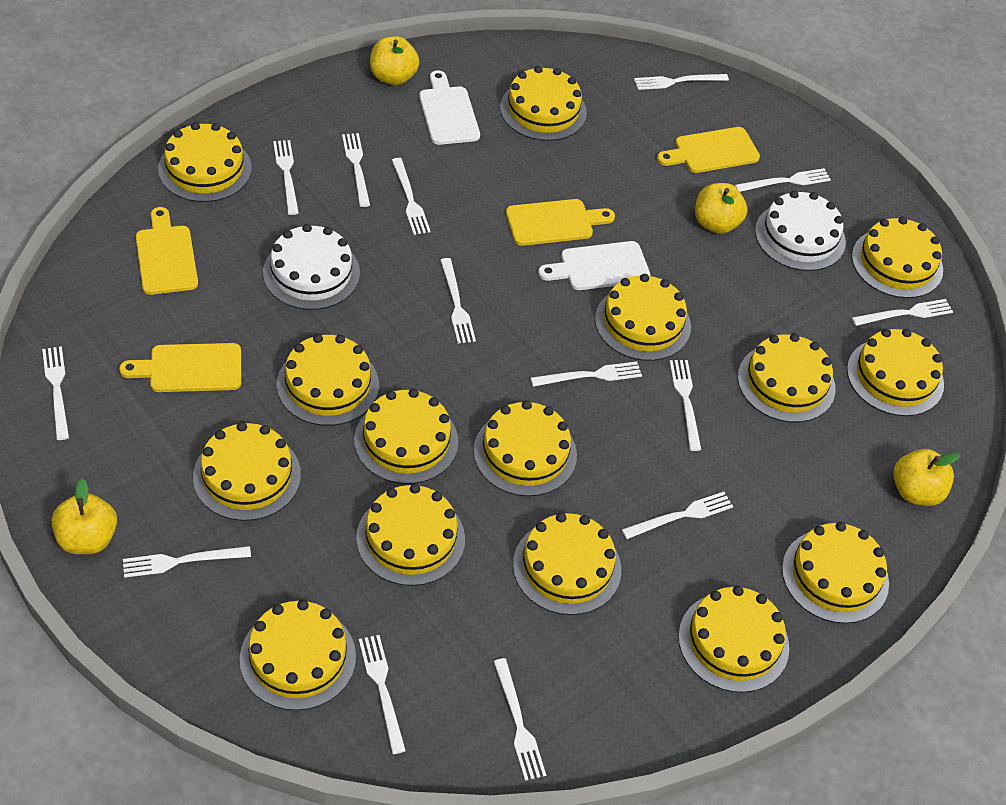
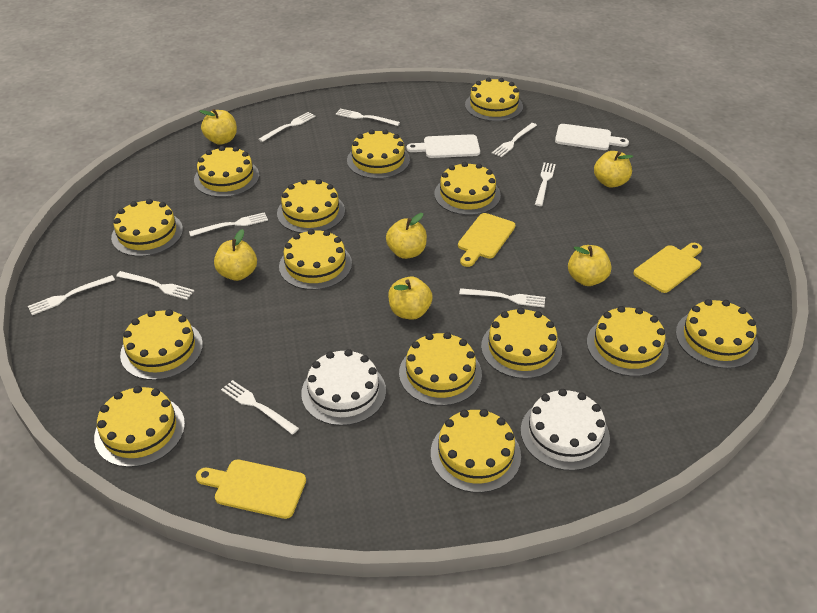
white fork: [42,346,69,440] [123,546,251,578] [273,140,299,215] [342,133,370,207] [359,635,406,754] [392,158,431,235] [440,258,476,343] [493,658,546,781] [531,361,642,387] [622,492,733,539] [634,74,729,90] [669,360,701,451] [735,168,831,192] [852,299,953,326] = 14 -> [28,275,115,315] [116,271,194,300] [189,212,268,236] [221,380,299,435] [259,112,316,142] [336,109,400,126] [459,288,545,307] [492,123,537,157] [535,162,556,206] = 9
yellow apple: [52,479,117,554] [370,36,419,85] [695,183,747,234] [893,449,960,506] = 4 -> [200,109,237,145] [214,229,257,281] [386,213,427,259] [388,277,433,320] [568,245,612,286] [594,151,633,188] = 6
yellow cake: [158,122,252,202] [193,422,301,521] [240,600,356,711] [277,334,379,426] [354,389,458,484] [356,484,465,586] [474,400,577,496] [500,66,587,141] [513,512,621,615] [595,274,691,361] [678,586,789,693] [738,333,835,422] [782,522,889,624] [847,329,944,416] [852,217,943,298] = 15 -> [94,386,185,467] [111,199,183,256] [120,309,203,380] [194,146,259,197] [277,179,345,233] [279,229,352,290] [347,129,410,179] [399,332,482,406] [431,409,521,493] [434,162,501,215] [465,77,523,122] [481,308,562,379] [587,306,669,377] [676,299,758,369] = 14
yellow cutting board: [119,343,241,392] [136,207,198,295] [506,199,615,246] [657,127,760,173] = 4 -> [196,459,306,519] [458,213,515,267] [633,243,702,293] = 3

